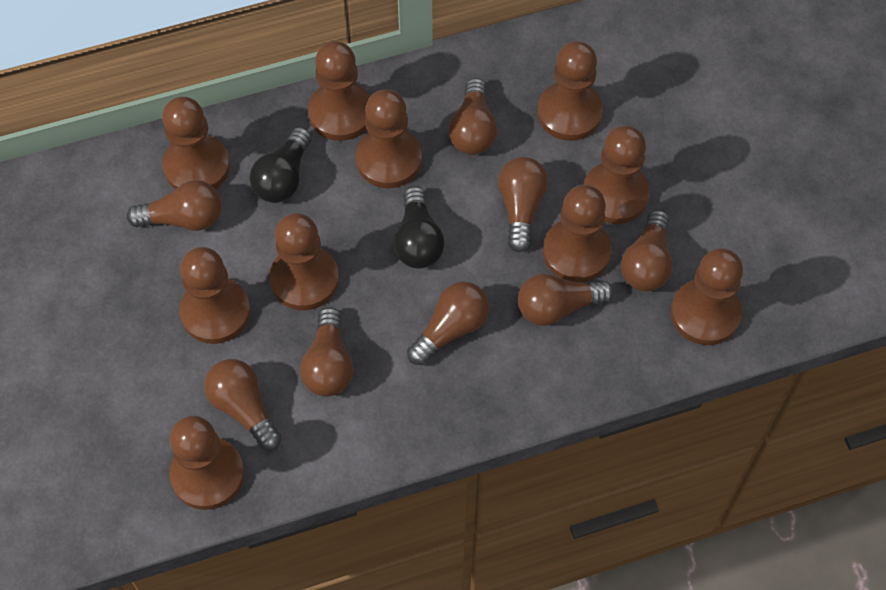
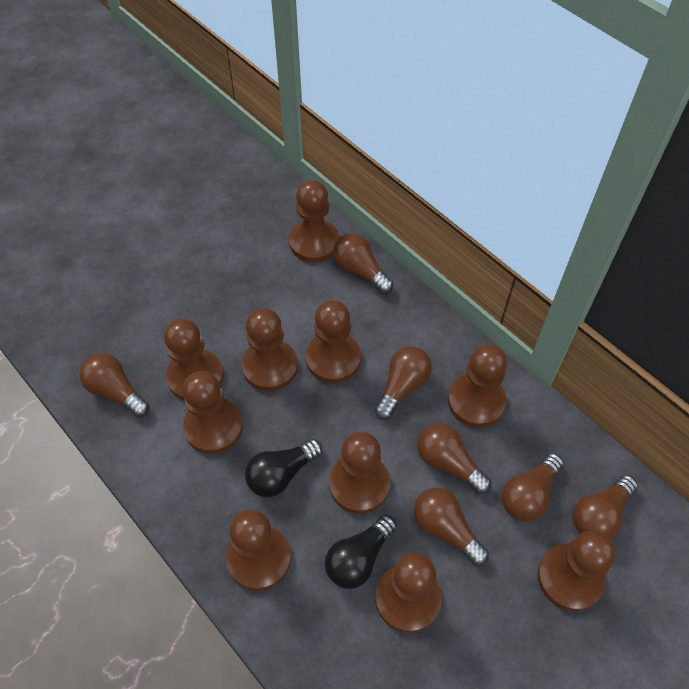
brown light bulb: [127,180,222,231] [204,359,282,451] [300,307,353,397] [407,282,489,365] [449,78,498,155] [498,157,548,252] [518,274,614,326] [621,210,673,291] = 8 -> [79,353,150,417] [333,233,394,294] [374,346,432,420] [414,488,489,566] [417,423,491,494] [502,453,564,522] [572,475,638,539] = 7

